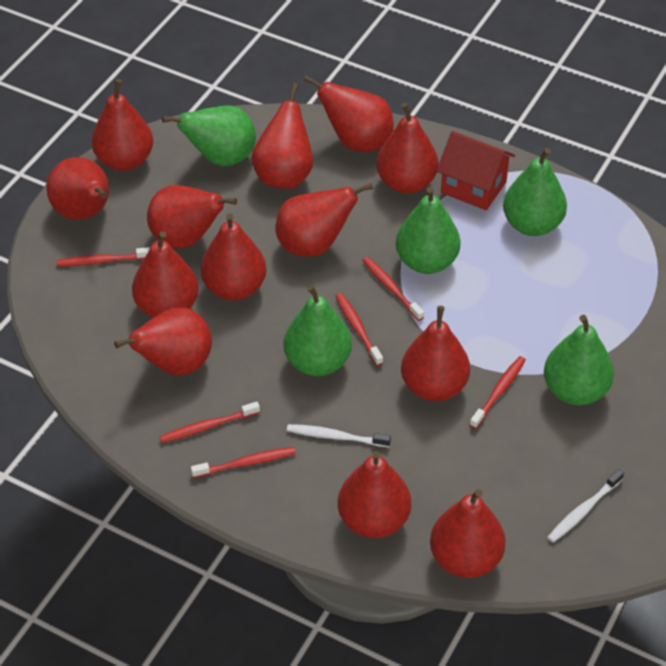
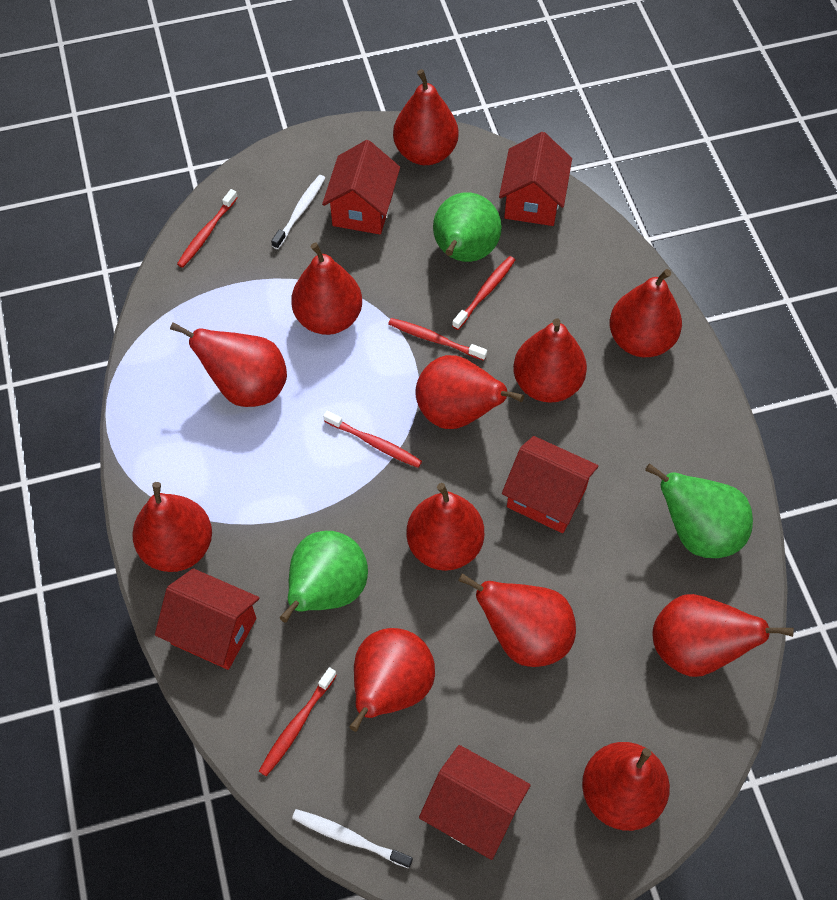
green pear: [162,105,256,166] [284,285,352,376] [396,187,460,274] [503,148,567,236] [544,315,614,405] = 5 -> [280,531,368,623] [433,192,502,262] [645,463,753,558] = 3
red house: [436,131,515,210] = 1 -> [155,568,259,670] [322,140,400,234] [419,745,531,860] [499,132,572,226] [502,436,599,533] = 5
red pear: [46,157,109,220] [92,79,153,171] [114,307,212,375] [132,231,199,318] [147,185,237,248] [201,213,266,300] [251,83,313,189] [276,183,373,257] [303,75,394,152] [338,451,411,538] [376,103,438,194] [401,306,470,401] [430,489,506,578] = 13 -> [132,482,212,572] [170,322,287,407] [291,243,362,335] [349,628,435,732] [393,69,459,165] [407,483,484,571] [415,355,524,429] [458,573,576,667] [513,318,587,403] [582,742,670,831] [609,269,682,357] [653,594,794,677] = 12
red toothbrush: [57,247,150,267] [159,402,260,443] [191,447,296,478] [336,293,383,366] [362,257,424,321] [470,356,526,429] = 6 -> [177,189,238,268] [259,667,337,776] [323,411,422,468] [388,318,487,361] [452,256,515,330] = 5

